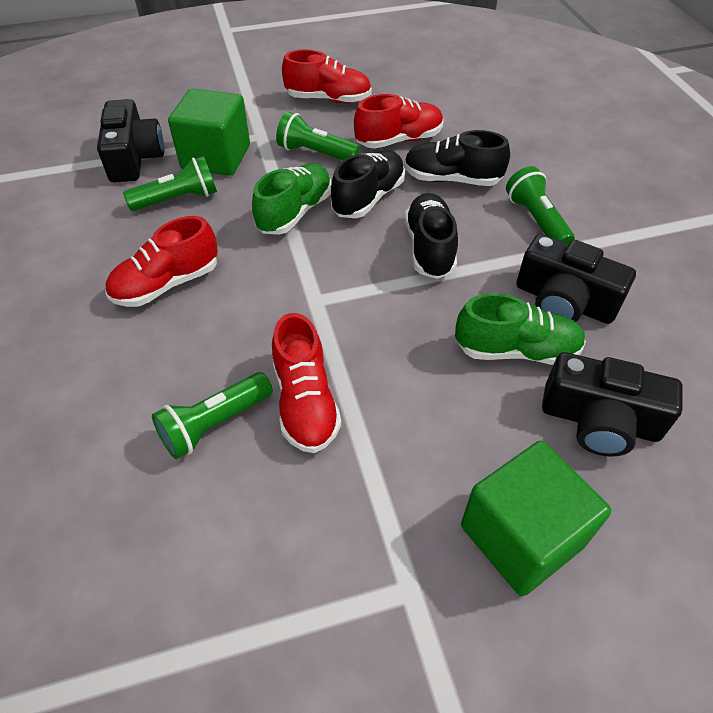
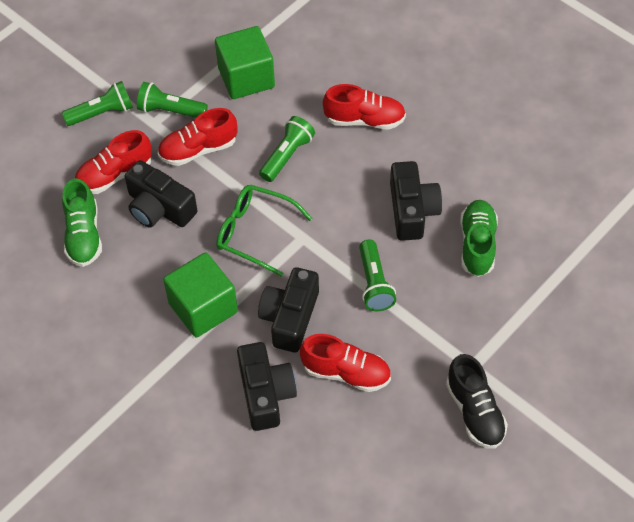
black camera: [97,99,164,183] [516,234,636,324] [542,352,683,457] = 3 -> [124,160,197,228] [237,342,297,431] [258,267,319,353] [390,161,442,241] = 4
black shoe: [331,151,405,218] [404,130,510,186] [405,193,458,279] = 3 -> [446,354,508,449] = 1
green glasses: none = 0 -> [216,185,312,277] = 1

